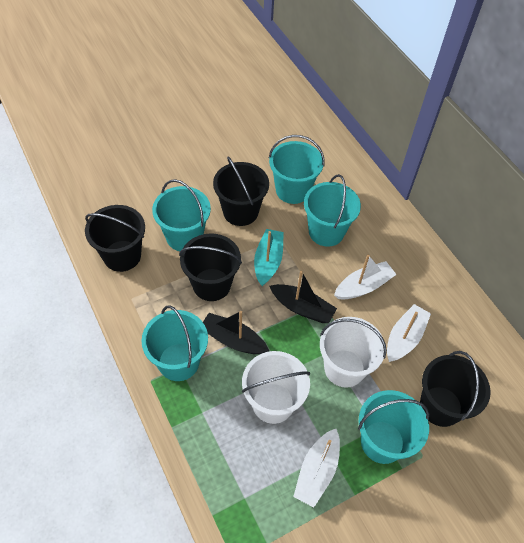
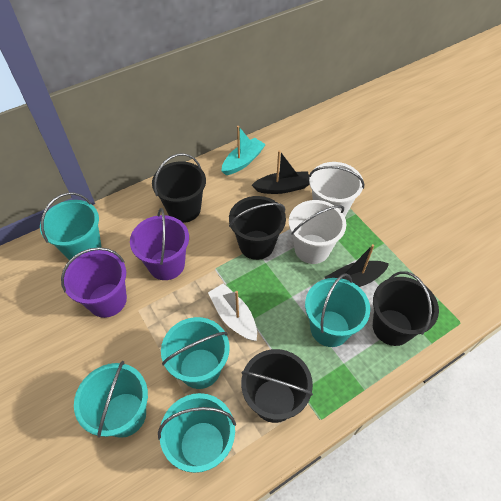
purple bucket: none = 0 -> [61,247,127,318] [130,208,189,280] = 2
white boat: [293,429,340,507] [334,255,397,300] [387,304,431,362] = 3 -> [208,283,257,341] = 1

